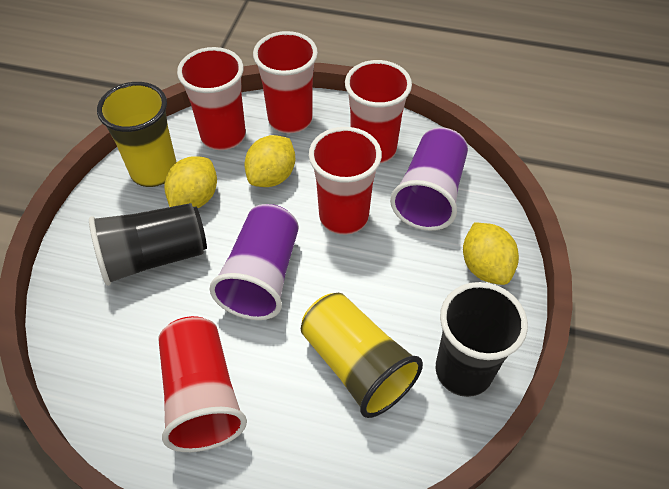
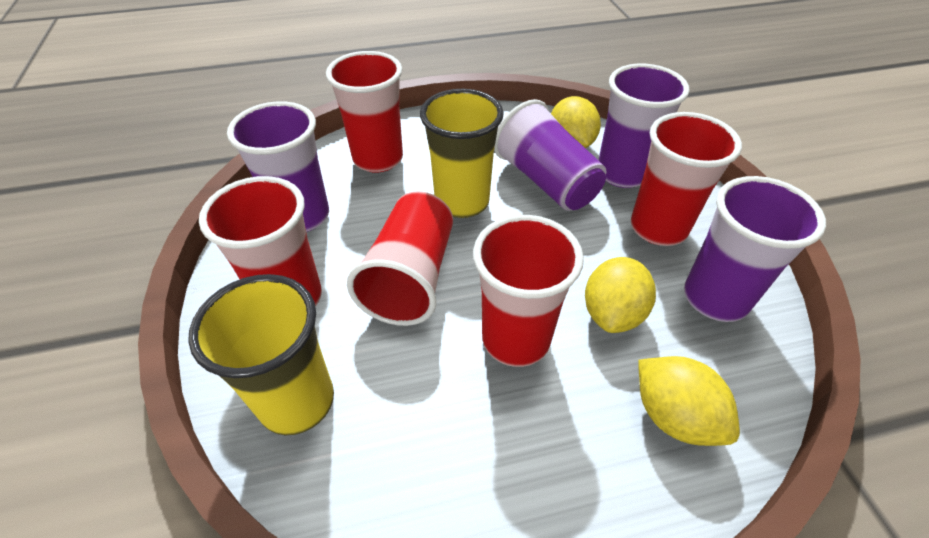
black cup: [89,203,207,286] [436,282,528,397] = 2 -> none = 0
purple cup: [210,204,299,320] [390,127,468,231] = 2 -> [227,101,329,232] [494,99,607,211] [599,64,690,188] [684,176,826,322] = 4

